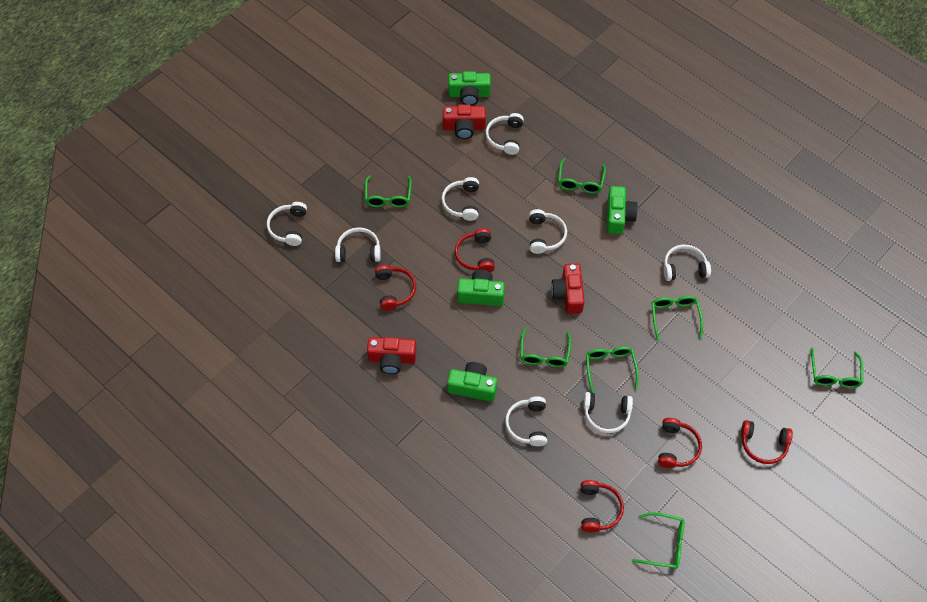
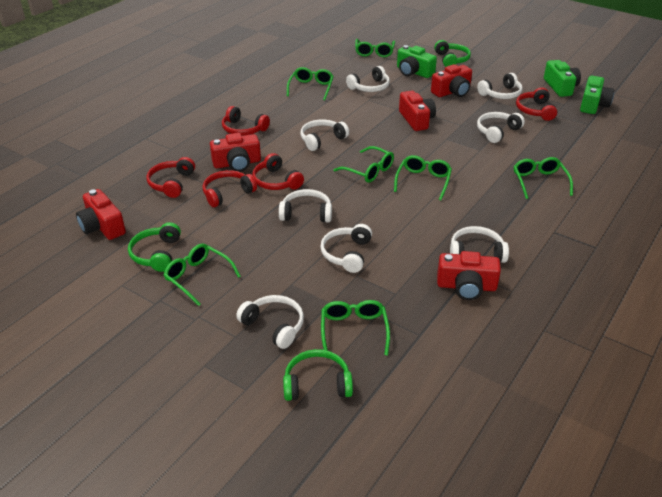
green camera: [447,362,497,402] [448,71,491,106] [457,270,505,306] [607,186,638,234] = 4 -> [397,45,437,78] [544,60,581,97] [580,75,614,114] = 3
green headphones: none = 0 -> [128,222,181,272] [283,349,353,401] [434,40,471,67] = 3
red camera: [367,337,417,374] [443,104,486,139] [551,264,584,314] = 3 -> [76,189,126,240] [210,133,261,172] [399,91,436,131] [431,64,472,97] [437,251,501,300] = 5

